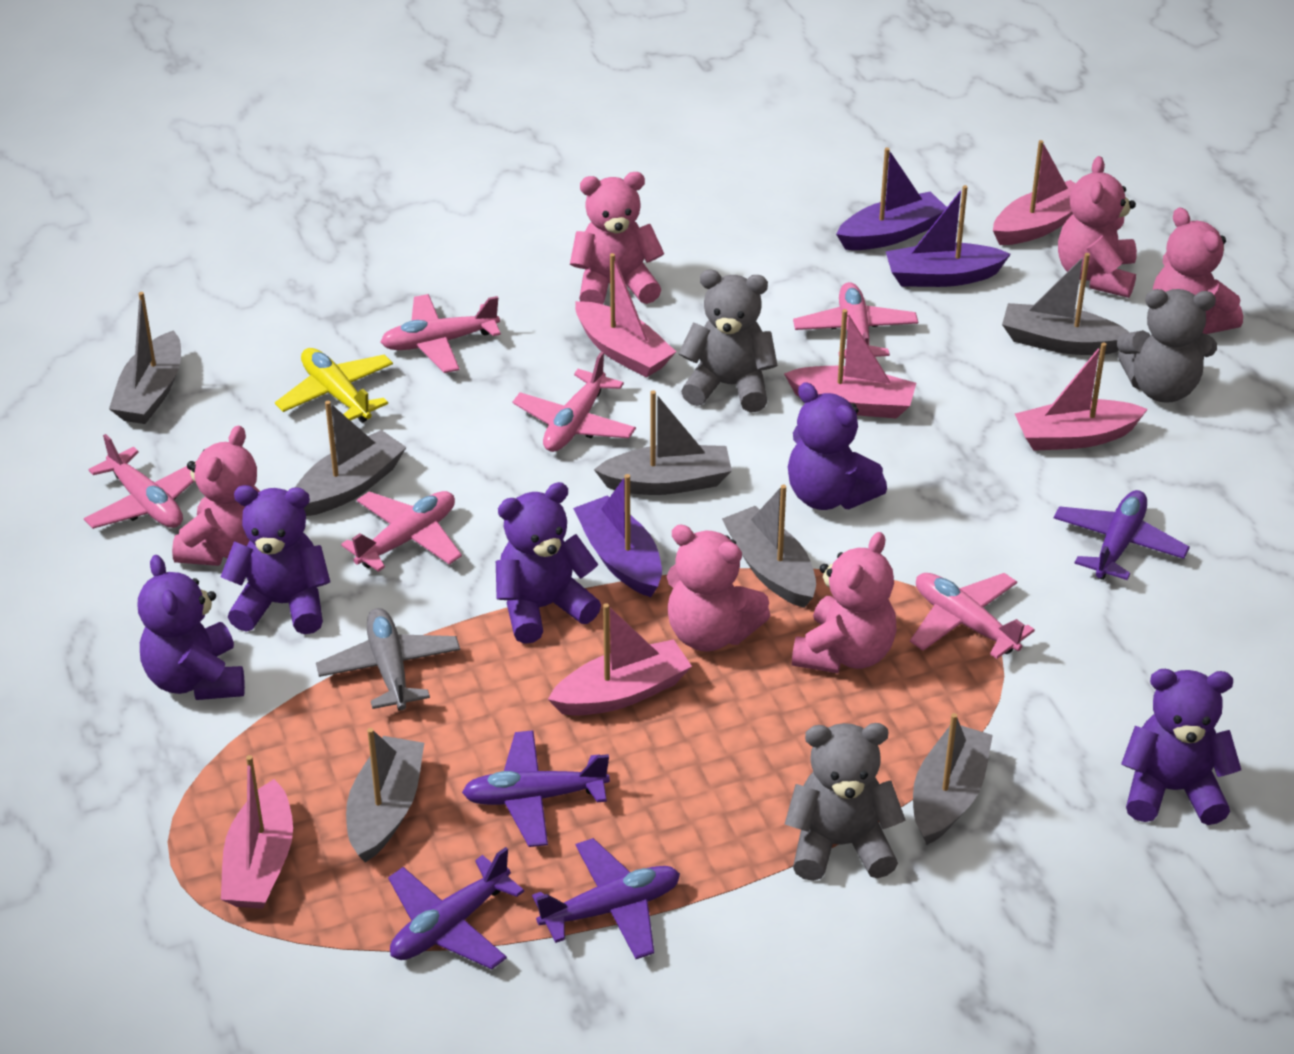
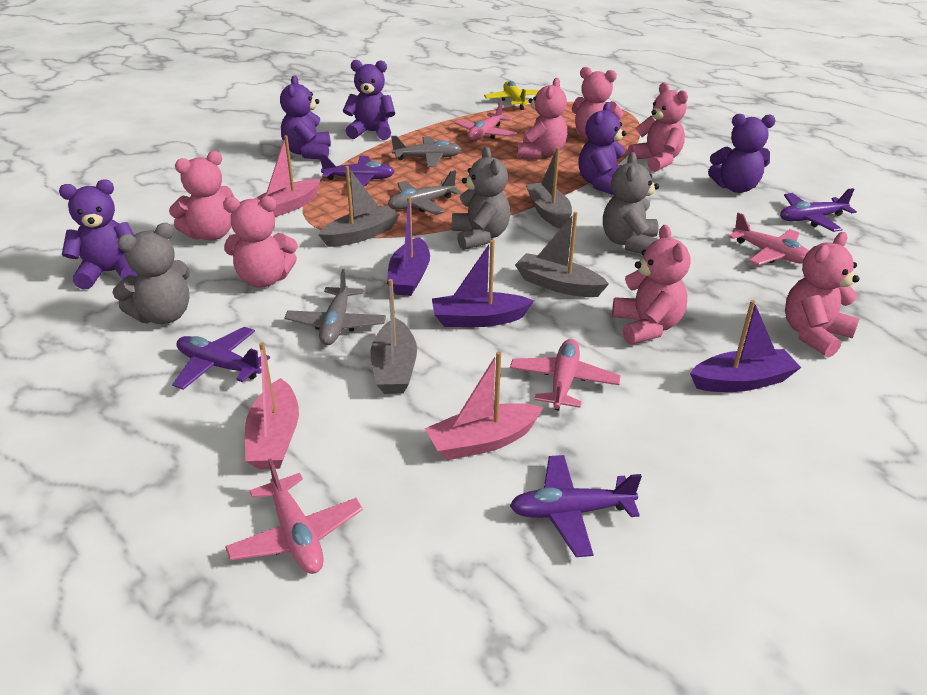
grey boat: [109,292,181,424] [295,401,406,516] [346,728,424,862] [594,390,732,495] [722,485,816,608] [913,713,993,845] [1002,253,1130,355] = 7 -> [318,166,400,247] [371,279,417,394] [515,212,609,297] [526,147,572,229] = 4
grey plane: [316,608,460,711] = 1 -> [284,269,386,345] [388,170,461,215] [391,136,461,167] = 3
pink boat: [221,755,293,909] [548,603,692,716] [575,253,676,378] [784,309,916,419] [993,140,1076,245] [1015,342,1148,451] = 6 -> [245,342,299,469] [254,135,321,217] [425,351,544,460] = 3
pink plane: [84,434,197,529] [341,491,462,572] [381,294,501,373] [513,352,636,452] [793,282,918,358] [910,573,1035,659] = 6 -> [225,459,363,574] [454,101,517,140] [510,339,621,411] [728,213,809,265] = 4
pink teddy bear: [172,426,260,566] [570,172,664,305] [667,525,770,651] [792,532,897,673] [1058,156,1137,298] [1153,207,1243,334] = 6 -> [169,151,234,240] [223,196,298,287] [517,78,567,159] [572,67,623,139] [612,225,691,345] [628,83,688,172] [785,232,860,358] = 7

